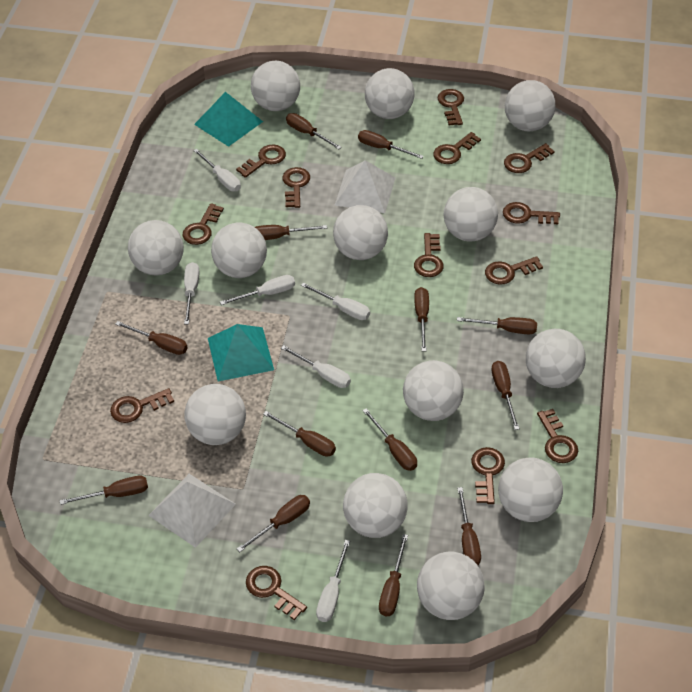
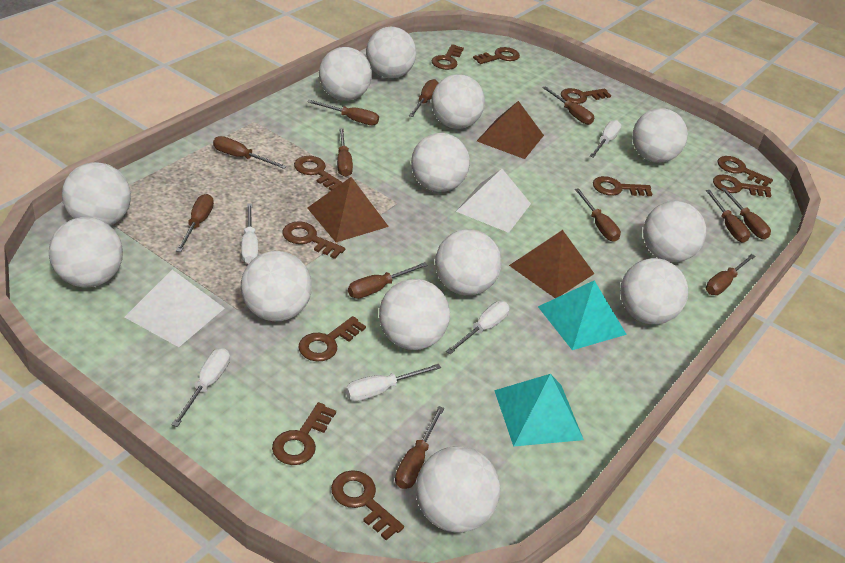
brown key: [110,388,174,423] [183,203,224,245] [236,144,286,178] [246,566,307,620] [282,167,310,208] [414,233,444,277] [433,132,481,164] [438,89,464,126] [471,447,505,504] [485,256,543,285] [503,202,560,224] [504,143,555,173] [537,409,578,463] = 13 -> [272,402,336,465] [282,221,345,259] [294,156,343,191] [299,316,366,362] [331,470,404,540] [432,44,464,70] [473,47,520,64] [561,88,611,104] [593,176,652,196] [713,175,772,198] [717,156,773,186] = 11
brown pyramid: none = 0 -> [308,177,389,242] [477,101,544,159] [509,230,594,298] = 3
brown screwdriver: [60,476,148,505] [115,321,188,355] [237,495,310,552] [255,225,327,240] [263,411,336,457] [286,113,342,149] [358,130,424,159] [362,408,417,471] [379,534,408,616] [414,287,429,351] [457,317,537,334] [457,487,481,565] [491,361,520,430] = 13 -> [176,194,214,252] [213,136,287,169] [307,100,379,125] [337,128,353,177] [348,262,428,299] [395,406,444,489] [409,79,439,117] [542,86,594,125] [575,188,621,242] [706,190,750,243] [706,254,756,295] [721,188,771,239] = 12
white screwdriver: [184,262,199,324] [193,149,241,191] [220,275,295,305] [281,345,351,388] [301,283,370,320] [316,540,350,622] = 6 -> [171,348,230,427] [241,203,258,264] [345,364,441,401] [446,301,509,354] [590,120,621,158] = 5

